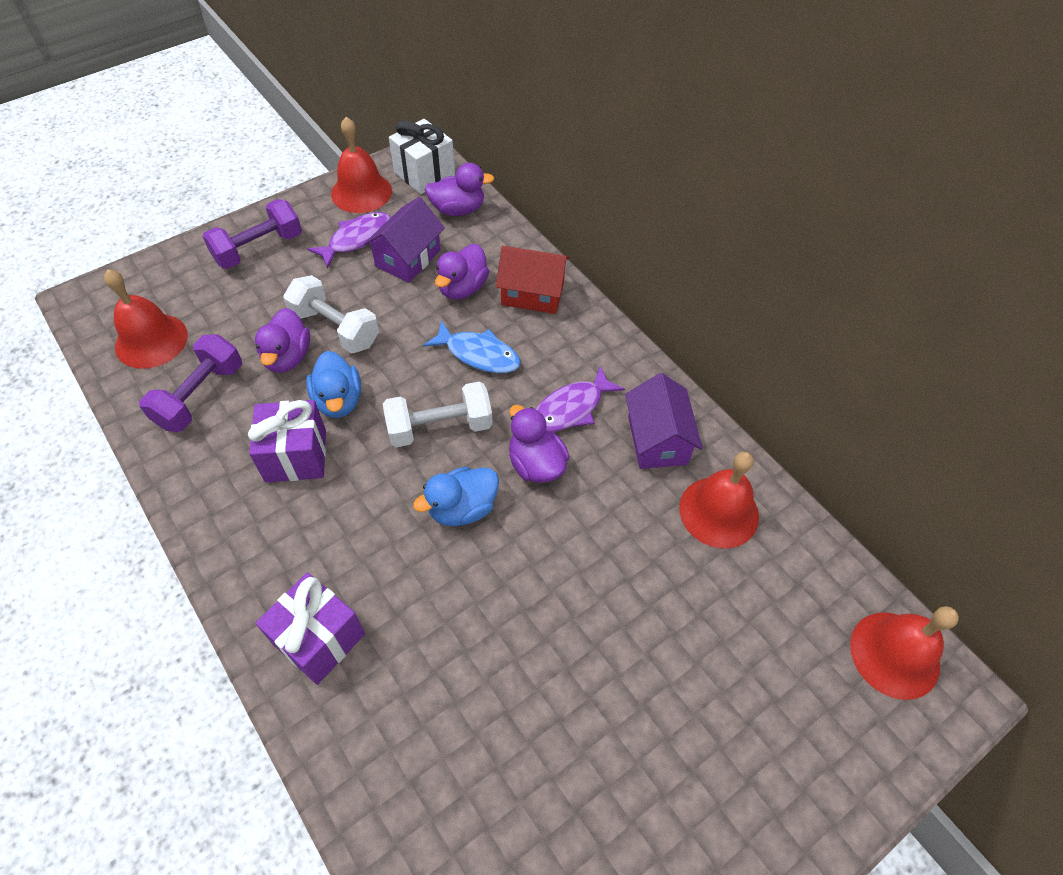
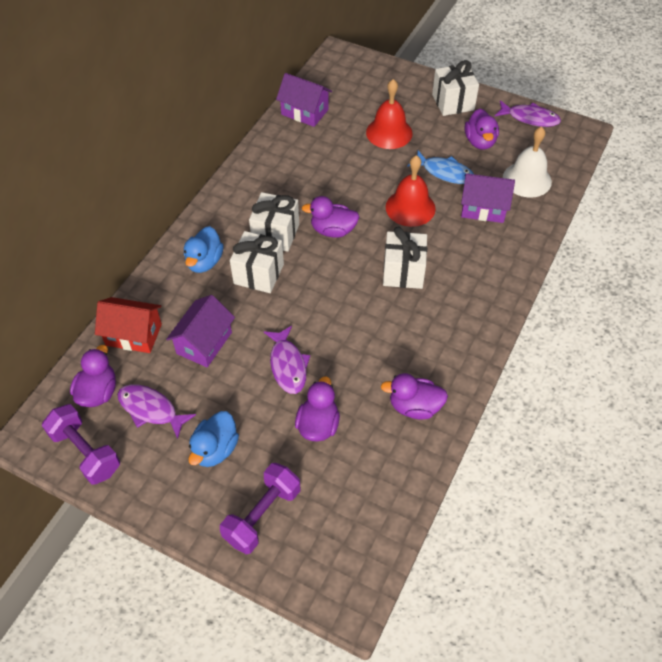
purple duck: [255,308,310,373] [425,163,495,216] [435,244,489,300] [509,405,570,483] = 4 -> [70,345,116,407] [295,376,340,442] [302,196,359,238] [381,373,448,419] [465,109,499,150] = 5
purple fish: [307,212,391,268] [536,366,625,432] = 2 -> [117,384,196,439] [264,326,310,394] [495,100,561,127] = 3
purple gift: [248,400,326,483] [256,572,365,685] = 2 -> none = 0
purple house: [364,197,445,283] [625,373,703,469] = 2 -> [166,295,235,367] [276,73,332,127] [461,174,515,223] = 3
red bell: [104,269,188,369] [331,117,392,213] [679,452,759,548] [850,606,959,700] = 4 -> [366,79,413,149] [386,155,436,227] = 2
white bell: none = 0 -> [503,126,552,198] = 1
white dumbbell: [283,275,379,354] [383,381,493,447] = 2 -> none = 0
white gift: [389,119,455,194] = 1 -> [230,231,284,293] [249,192,299,252] [383,227,427,289] [432,60,479,116] = 4

